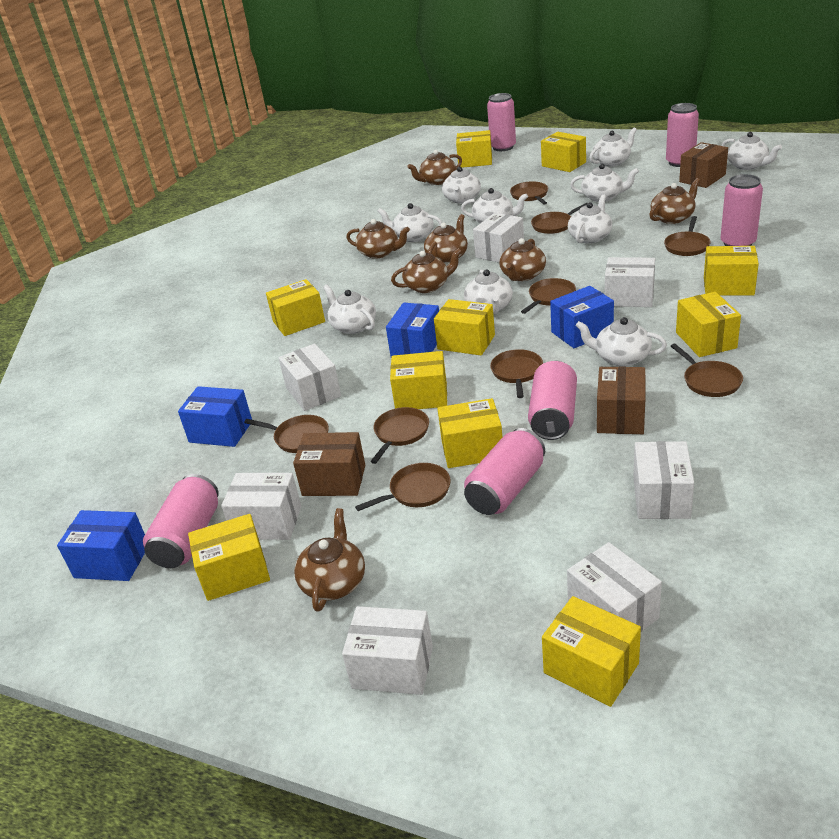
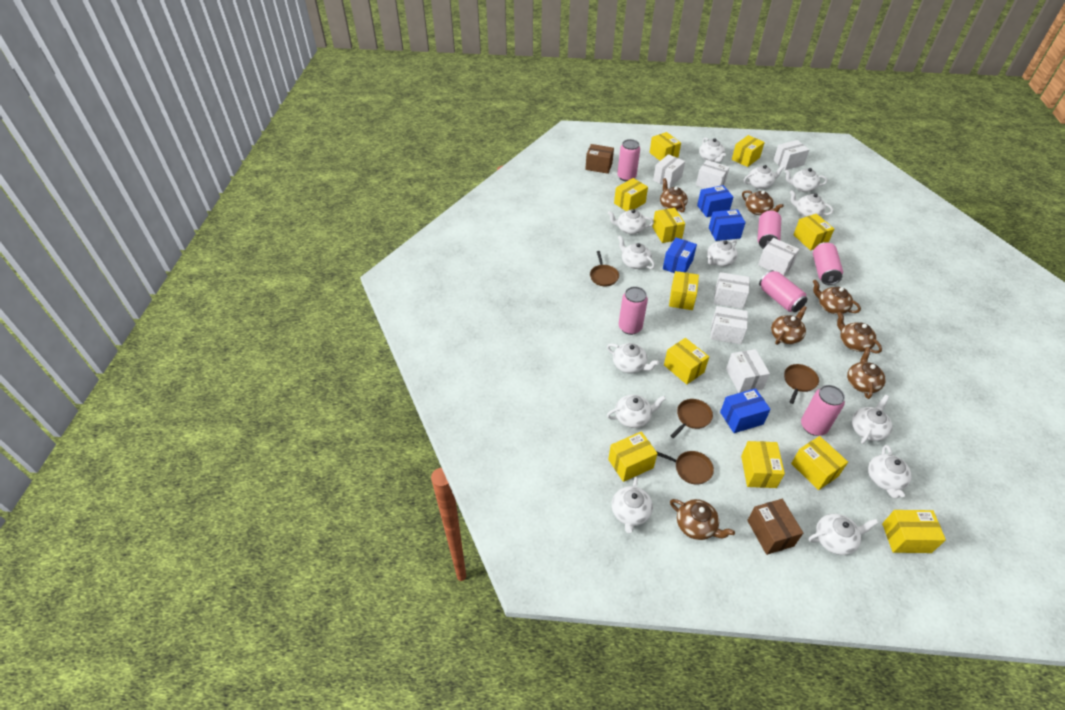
brown box: [293,432,365,496] [597,366,645,434] [679,142,728,188] = 3 -> [585,144,614,174] [747,499,803,555] = 2
brown pan: [244,415,329,453] [355,463,451,511] [370,407,429,464] [490,349,543,398] [510,181,548,205] [521,278,576,314] [531,203,587,234] [664,216,711,256] [671,344,743,397] = 9 -> [590,251,619,286] [656,451,714,485] [671,399,713,438] [784,364,819,404] = 4
white teapot: [323,284,376,334] [377,203,442,242] [442,167,481,204] [461,188,528,223] [464,270,513,314] [568,194,612,243] [570,164,639,202] [575,317,667,367] [589,128,637,167] [722,132,782,170] = 10 -> [607,343,659,374] [607,395,666,428] [608,209,654,234] [612,477,653,534] [618,235,655,269] [699,138,726,162] [707,240,738,266] [744,165,785,189] [785,168,828,192] [790,191,833,217] [809,513,878,555] [852,395,892,444] [868,445,912,499] = 13
yellow box: [188,514,270,601] [266,279,325,336] [390,351,447,409] [434,299,495,355] [437,398,502,468] [456,130,492,168] [541,132,586,172] [542,596,641,707] [676,292,741,357] [704,246,759,296] = 10 -> [608,431,658,482] [614,178,648,211] [649,132,681,161] [652,208,685,243] [664,338,709,384] [669,271,699,310] [732,135,765,167] [741,441,785,488] [791,436,848,490] [793,214,834,250] [882,510,946,553] = 11

